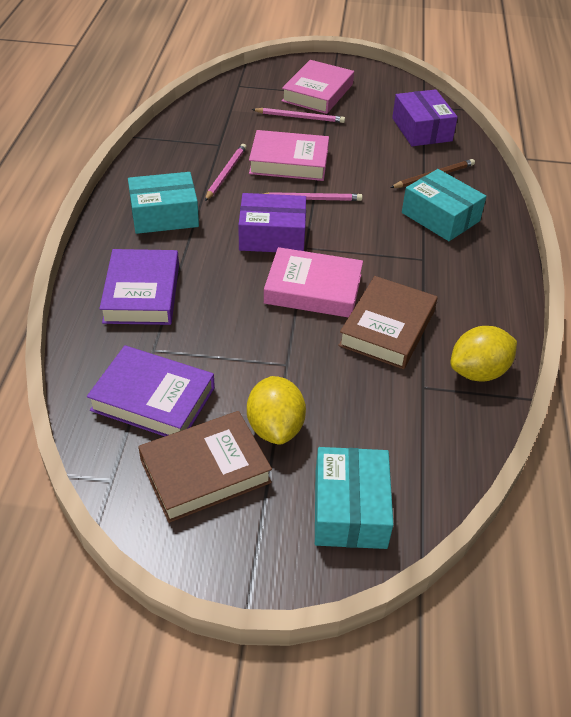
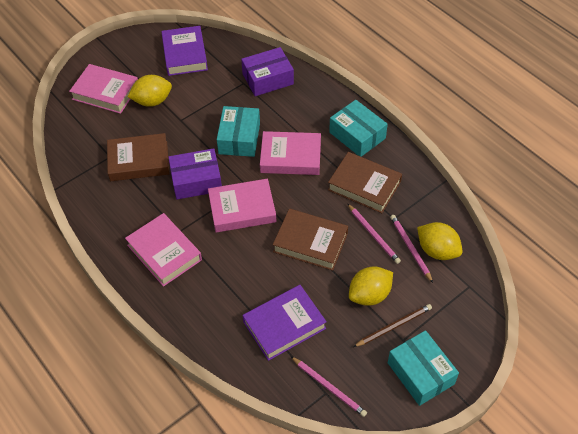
brown book: [138,411,272,523] [338,276,438,369] = 2 -> [107,133,169,181] [273,209,348,271] [328,152,402,213] = 3
pink book: [249,130,329,181] [264,247,363,318] [282,60,354,114] = 3 -> [69,64,138,114] [125,213,202,287] [208,179,277,233] [260,131,321,175] = 4
yellow lemon: [247,376,306,445] [451,326,517,382] = 2 -> [128,75,172,107] [349,266,393,306] [417,222,463,260] = 3

